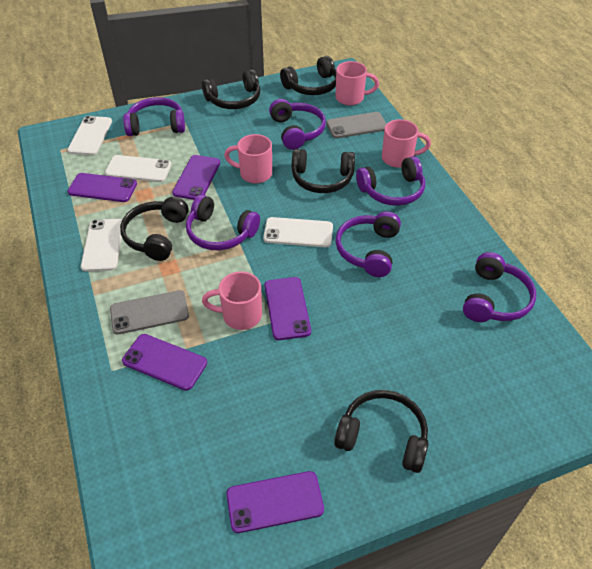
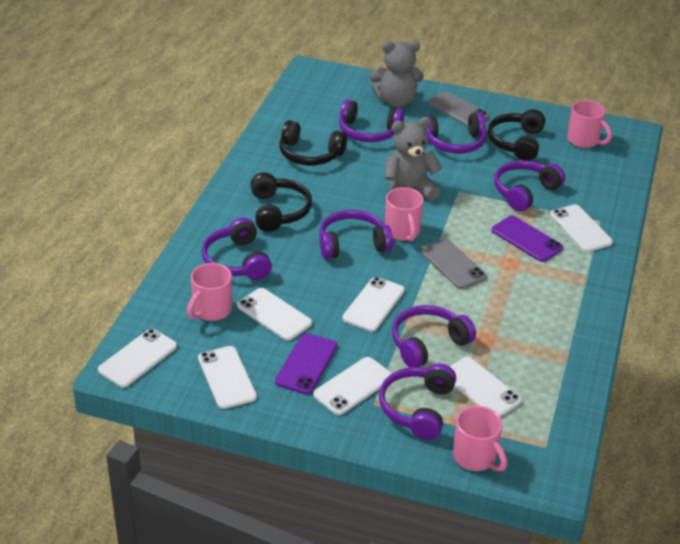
black headphones: [120,197,189,261] [202,69,260,109] [280,56,336,95] [292,149,355,193] [334,390,428,473] = 5 -> [251,172,312,232] [279,120,347,165] [488,109,545,161] = 3
grey teddy bear: none = 0 -> [370,41,424,107] [384,117,442,201] = 2
purple headphones: [123,97,185,136] [186,194,260,250] [269,99,326,150] [336,211,401,277] [356,156,425,206] [463,252,536,322] = 6 -> [202,218,272,280] [319,210,393,259] [339,99,404,142] [379,364,456,440] [392,305,476,367] [425,113,487,153] [494,160,565,212] = 7
purple phone: [68,173,137,202] [122,334,207,391] [172,155,220,200] [226,471,324,533] [265,277,311,340] = 5 -> [275,333,337,394] [492,216,563,262] = 2
white phone: [68,116,112,155] [81,219,122,271] [105,155,172,182] [263,217,333,247] = 4 -> [98,329,177,388] [198,346,257,409] [237,288,312,341] [313,357,392,415] [342,277,405,332] [449,357,522,417] [550,204,613,252] = 7

